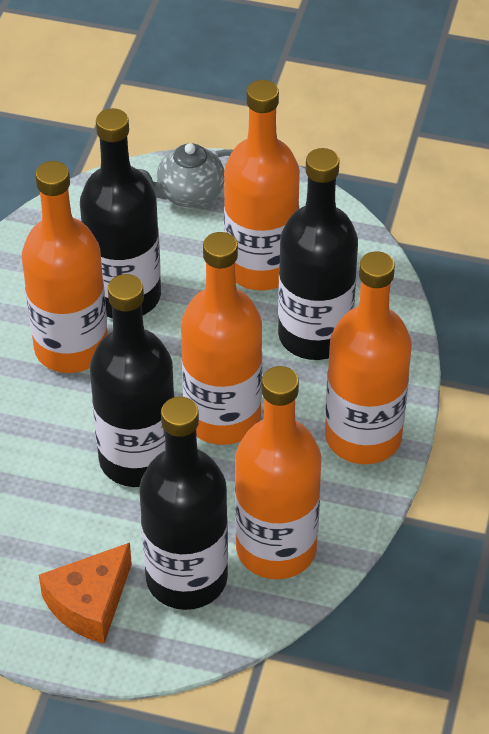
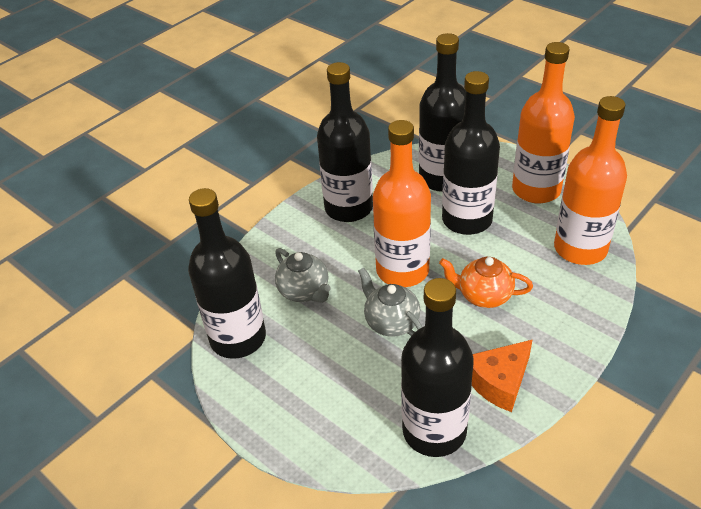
black bottle: [80,108,161,318] [90,274,175,487] [139,397,228,610] [278,148,358,360] = 4 -> [188,188,266,359] [317,62,373,222] [401,278,473,457] [419,33,466,192] [442,71,500,235] = 5
grey teapot: [138,143,233,207] = 1 -> [275,248,331,303] [358,267,422,337] = 2
orange bottle: [22,161,108,373] [181,232,262,445] [224,80,300,291] [235,366,321,579] [325,251,412,464] = 5 -> [373,120,431,287] [512,42,575,203] [554,96,627,265] = 3
orange teapot: none = 0 -> [439,257,533,308] = 1

